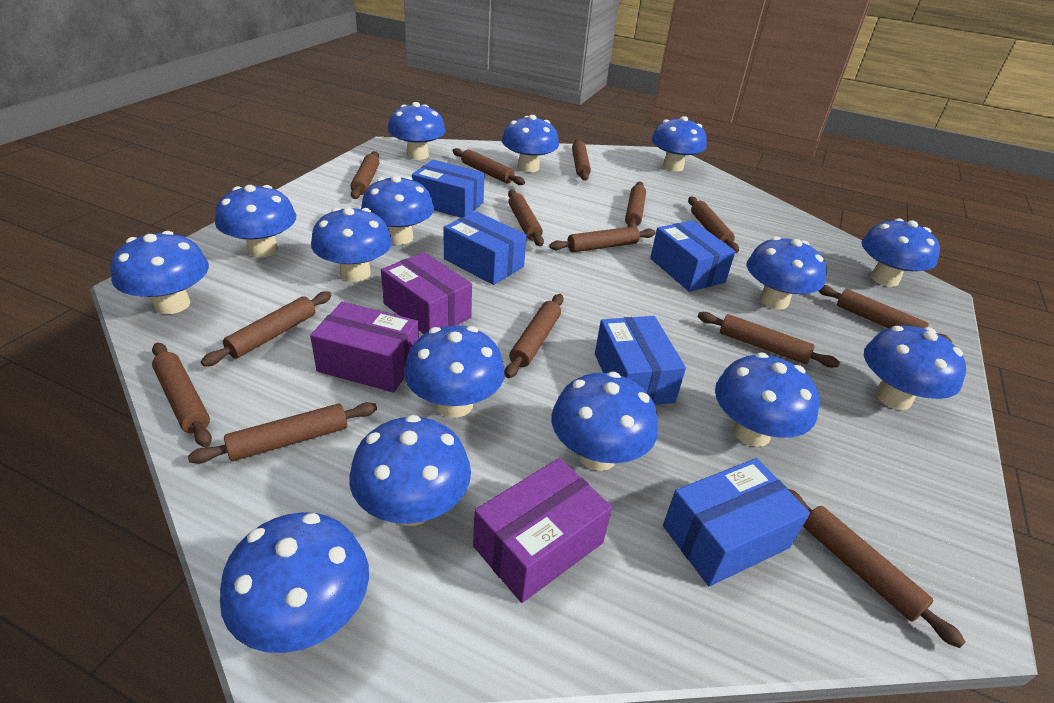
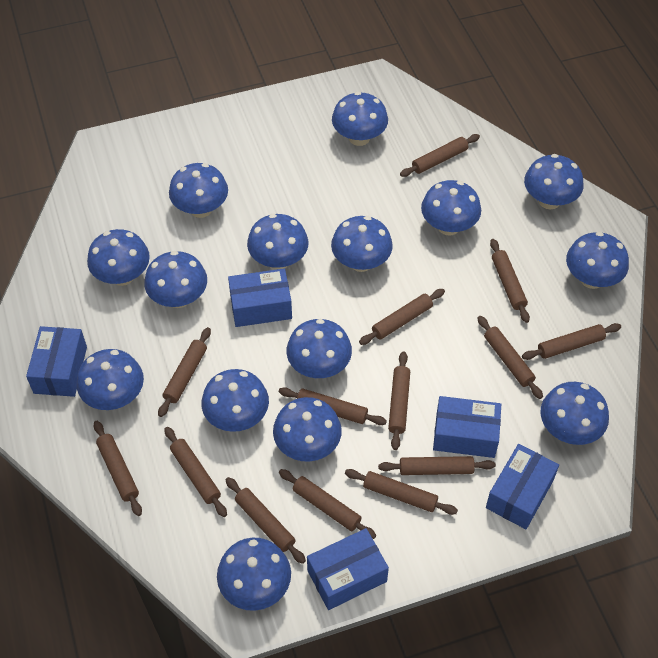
purple box: [310,302,419,393] [381,252,472,334] [473,458,612,603] = 3 -> none = 0

